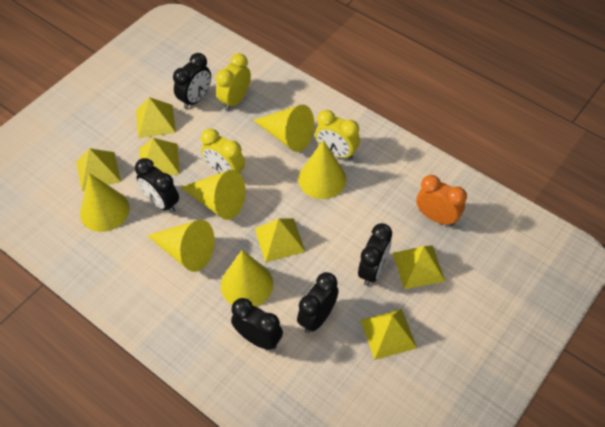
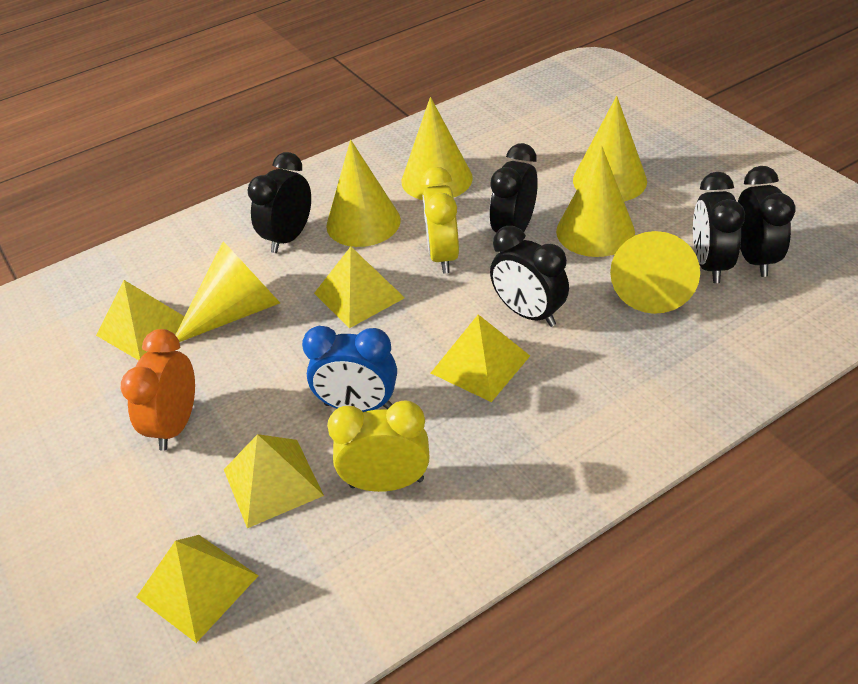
blue clock: none = 0 -> [302,326,397,412] = 1
yellow clock: [201,129,245,174] [216,53,251,111] [315,110,360,160] = 3 -> [327,400,429,492] [421,167,459,273] = 2
yellow pyramid: [76,148,121,191] [136,97,176,138] [139,138,180,175] [255,218,306,263] [360,309,417,360] [393,245,445,289] = 6 -> [96,280,184,360] [136,535,259,643] [224,434,324,528] [314,246,405,328] [431,314,530,402] = 5

